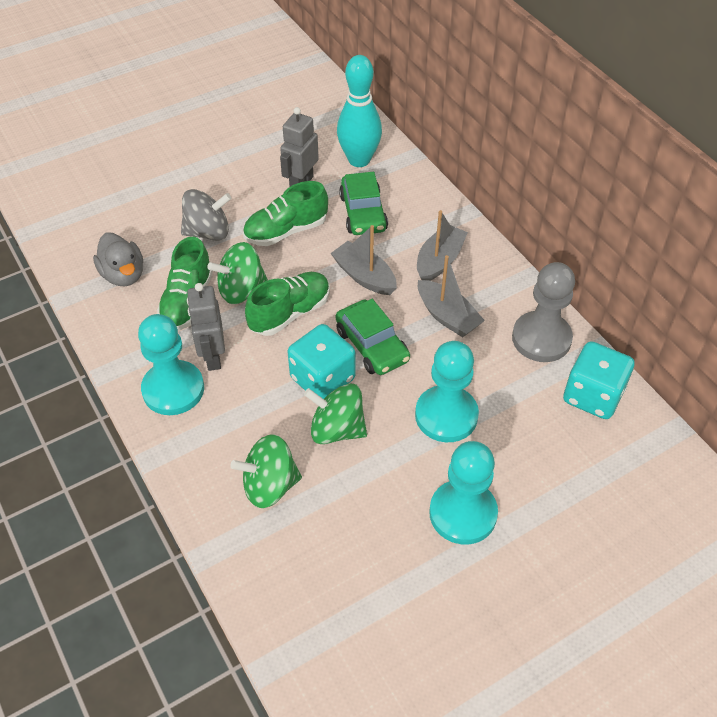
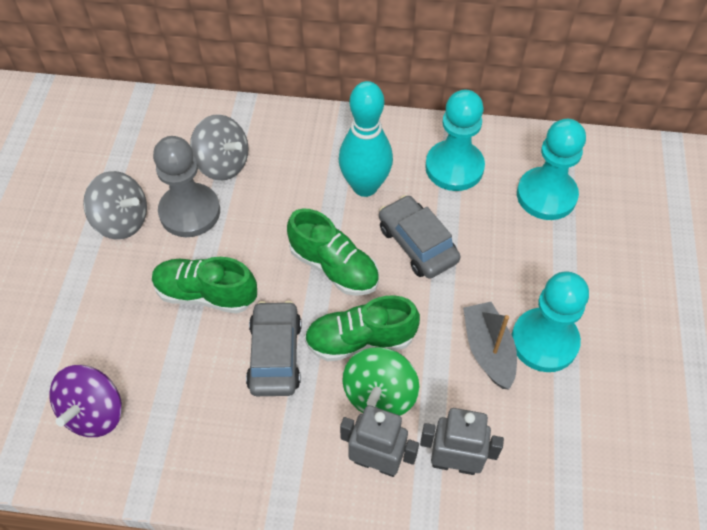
green car: [336,299,410,375] [339,172,388,235] = 2 -> none = 0
green spinning top: [207,242,268,304] [230,434,302,508] [304,384,367,444] = 3 -> [342,347,419,416] = 1
grey boat: [331,225,397,295] [417,210,468,281] [418,255,485,337] = 3 -> [463,302,517,389] = 1
grey car: none = 0 -> [246,301,301,396] [379,195,460,279] = 2
grey duck: [93,233,143,286] = 1 -> none = 0
grey spinning top: [181,189,231,241] = 1 -> [83,171,147,240] [190,114,249,181] = 2
purple spinning top: none = 0 -> [49,365,122,437] = 1
turquoise dice: [288,324,356,399] [563,341,634,419] = 2 -> none = 0

